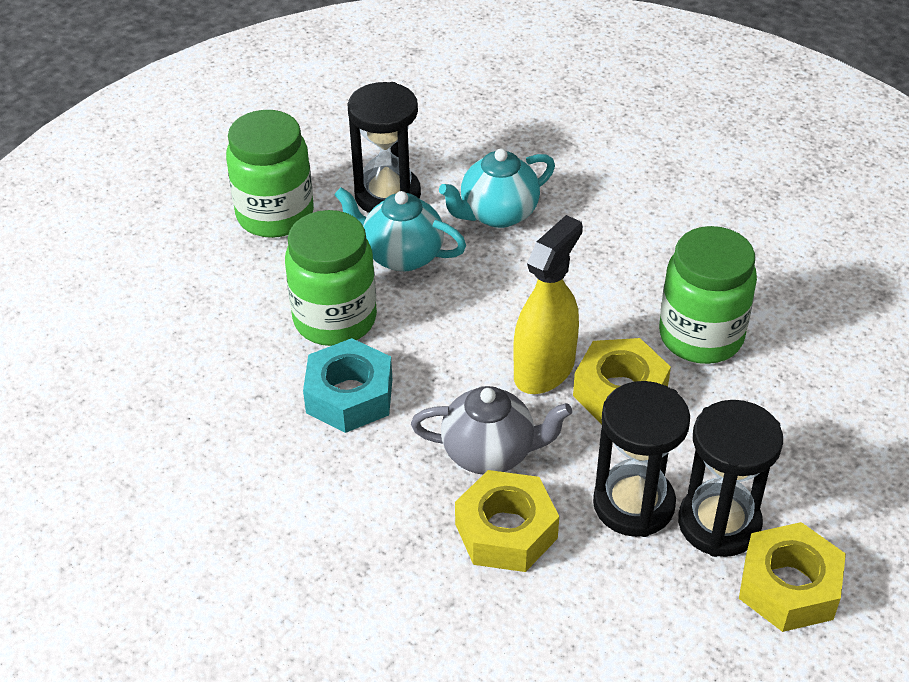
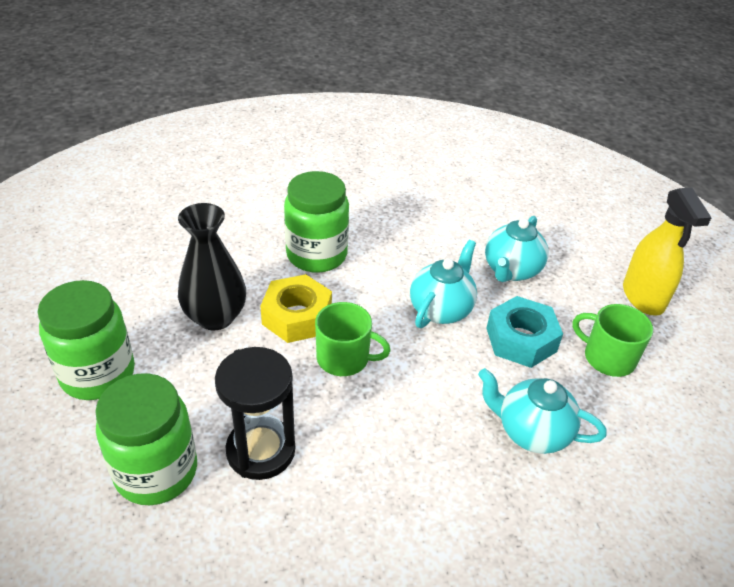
black hourglass: [348,82,421,213] [593,381,690,537] [678,400,783,557] = 3 -> [215,347,295,480] = 1
black vase: none = 0 -> [178,203,246,331] = 1
green mug: none = 0 -> [315,302,391,376] [572,304,653,377] = 2
grey teapot: [411,386,572,474] = 1 -> none = 0
turquoise teapot: [335,187,466,272] [439,148,555,228] = 2 -> [410,240,477,328] [478,368,607,454] [485,216,549,282] = 3
yellow nut: [455,470,559,572] [573,338,671,425] [739,522,846,632] = 3 -> [260,274,332,343] = 1

